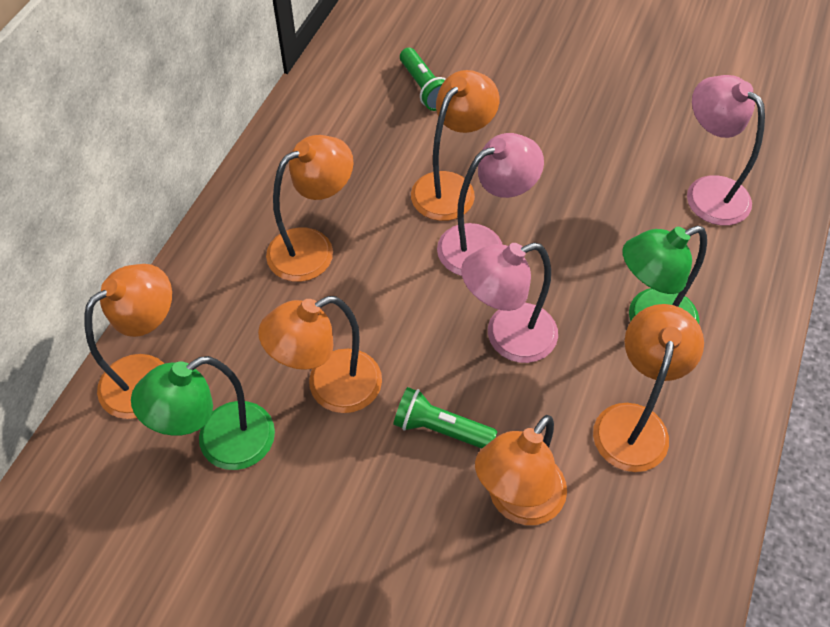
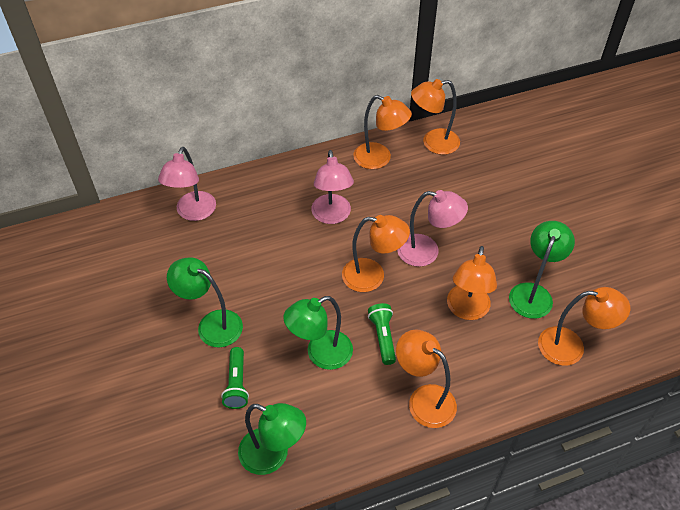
green lamp: [131,356,275,470] [622,226,707,324] = 2 -> [167,257,243,348] [238,403,306,475] [283,296,353,370] [509,221,575,319] = 4

